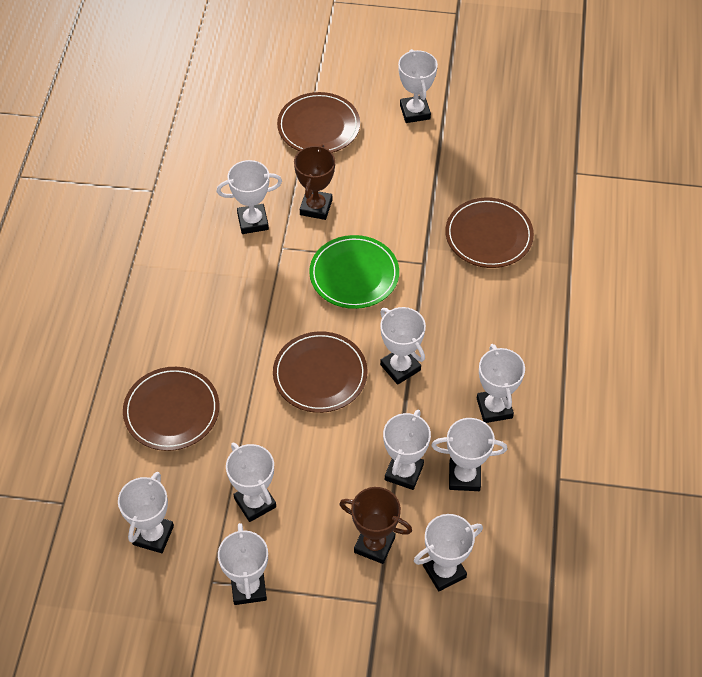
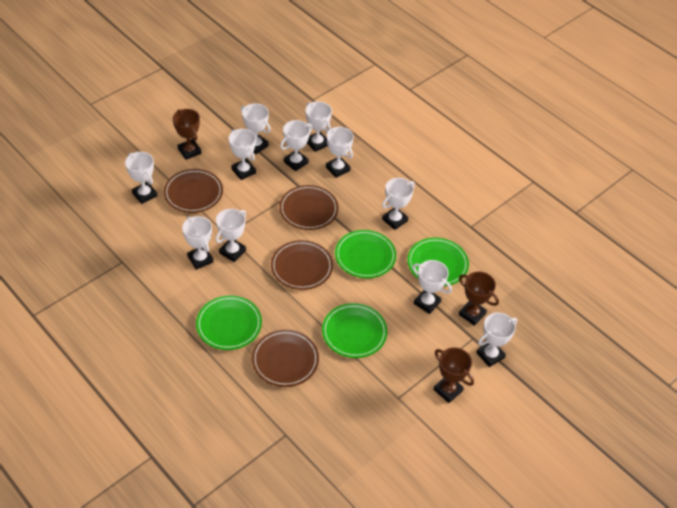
brown trophy: [294,144,335,220] [340,487,412,564] = 2 -> [173,109,202,160] [433,347,474,403] [459,271,499,326] = 3
green plate: [309,235,399,309] = 1 -> [196,295,262,350] [322,303,387,358] [335,230,396,278] [407,238,469,286] = 4
white trophy: [118,472,174,553] [217,160,282,234] [218,523,268,605] [226,443,276,522] [380,307,426,385] [383,409,431,490] [398,49,438,123] [414,514,483,592] [431,418,507,491] [477,344,525,423] = 10 -> [125,152,157,204] [182,216,213,270] [216,209,246,262] [229,129,256,180] [241,103,271,154] [280,120,312,171] [306,101,332,152] [326,127,354,178] [382,178,415,230] [413,260,452,314] [476,313,517,367] = 11

